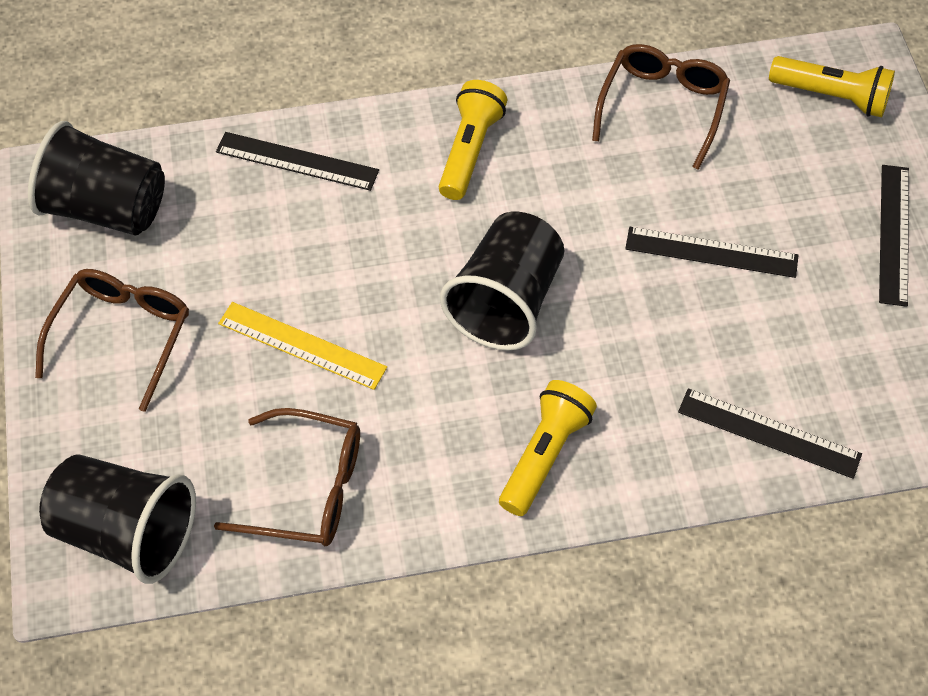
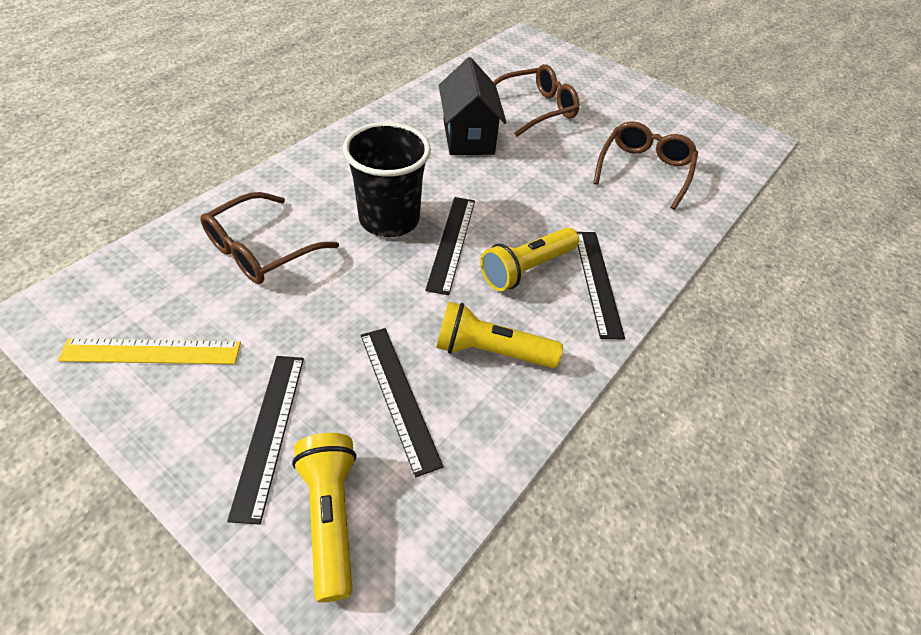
black cup: [28,121,165,236] [39,454,196,584] [440,212,564,351] = 3 -> [343,122,431,237] = 1
black house: none = 0 -> [439,57,507,155] = 1

